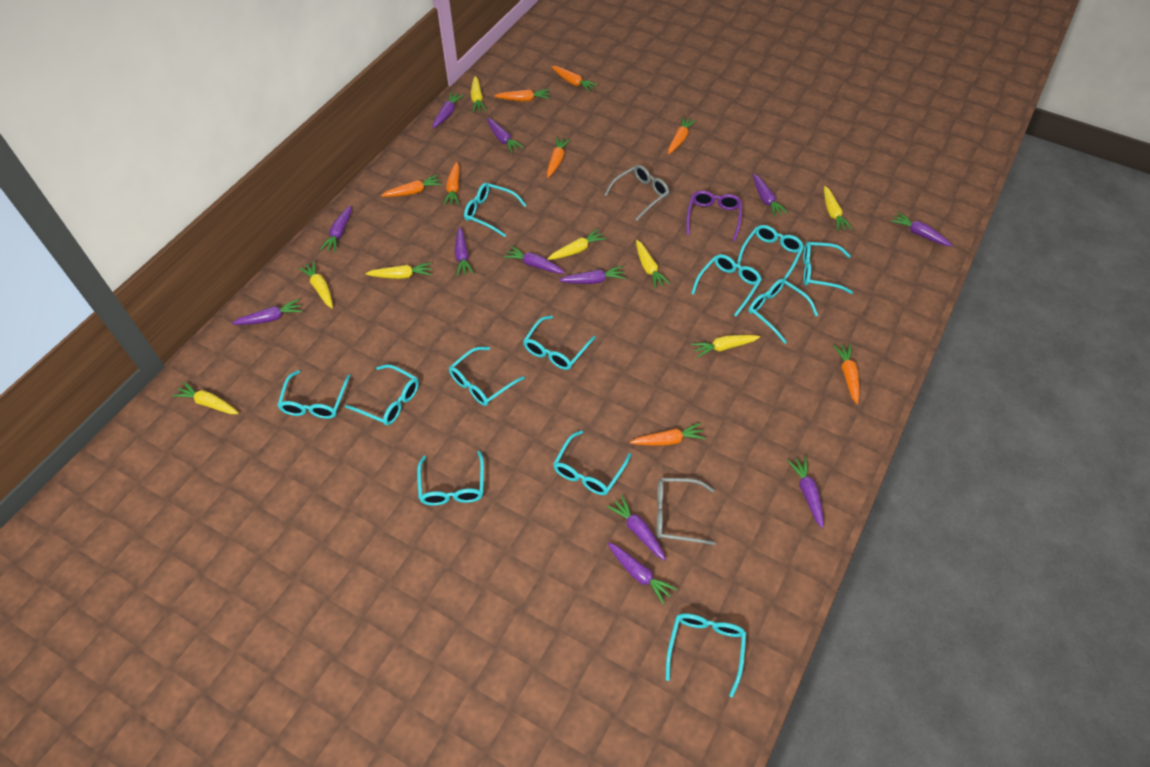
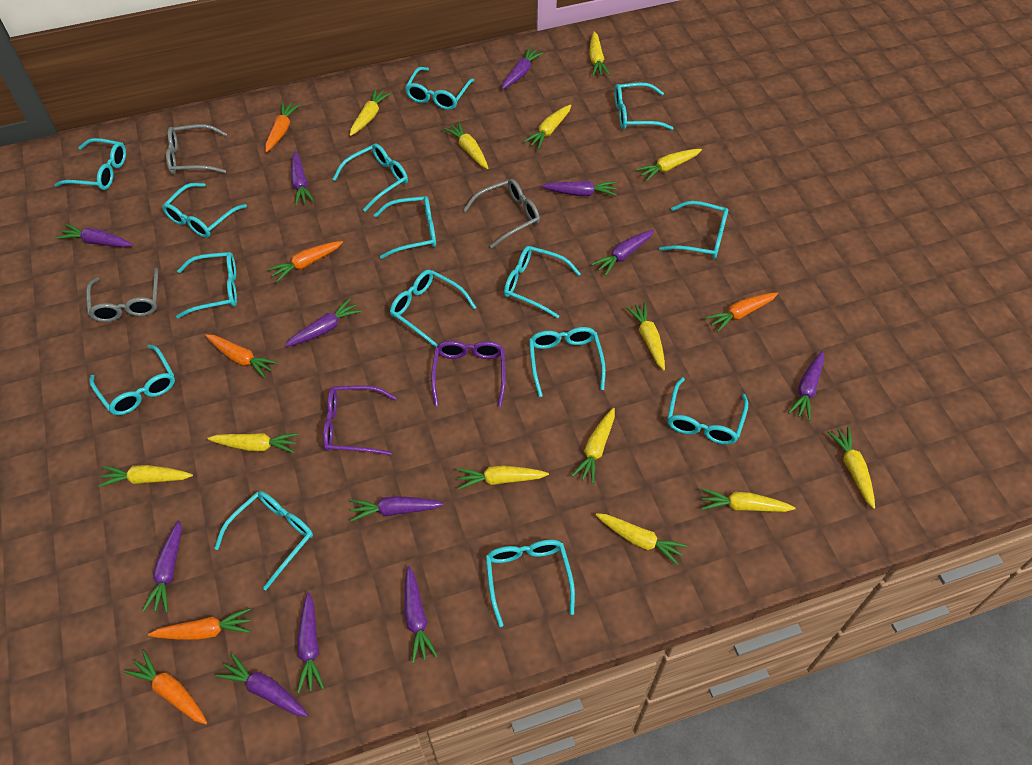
grey glasses: [604,165,669,220] [657,478,716,545] = 2 -> [86,268,158,322] [166,124,227,174] [463,179,540,248] = 3
orange carrot: [381,174,442,197] [443,162,459,205] [494,89,550,102] [547,137,571,178] [551,66,598,92] [630,423,706,446] [668,116,697,154] [833,344,859,404] = 8 -> [124,651,207,724] [148,608,251,640] [205,334,278,378] [265,102,299,152] [268,241,343,282] [705,293,778,332] = 6
purple glasses: [686,191,742,241] = 1 -> [323,385,397,455] [431,341,506,407] = 2
turquoise glasses: [277,370,351,419] [345,364,419,425] [417,451,484,506] [449,347,525,406] [464,183,527,237] [523,315,596,370] [553,430,631,495] [666,613,746,697] [691,254,762,316] [737,225,804,280] [748,279,818,344] [803,242,853,294] = 12 -> [55,138,126,190] [89,344,175,415] [162,183,247,238] [176,252,237,318] [214,491,313,590] [333,143,408,212] [374,196,436,259] [390,270,476,347] [405,67,474,110] [486,540,575,627] [504,246,581,319] [529,327,606,397] [615,82,673,130] [659,201,728,259] [667,377,748,445] = 15
yellow carrot: [172,382,239,414] [299,261,333,308] [365,263,432,279] [471,76,487,113] [548,229,607,260] [636,240,670,289] [691,335,760,358] [824,186,852,232] = 8 -> [98,465,193,487] [207,433,298,453] [350,88,391,136] [443,122,488,169] [457,466,549,490] [524,104,571,149] [572,408,615,484] [589,31,610,76] [595,513,687,566] [626,302,665,370] [636,149,702,181] [701,488,796,512] [828,427,875,509] = 13

